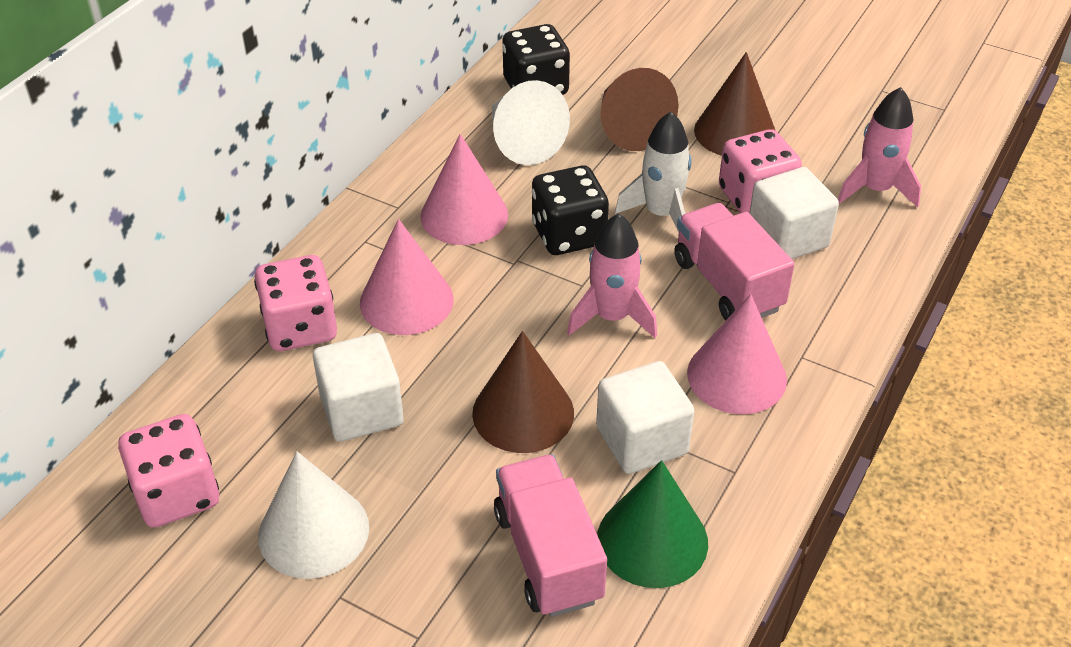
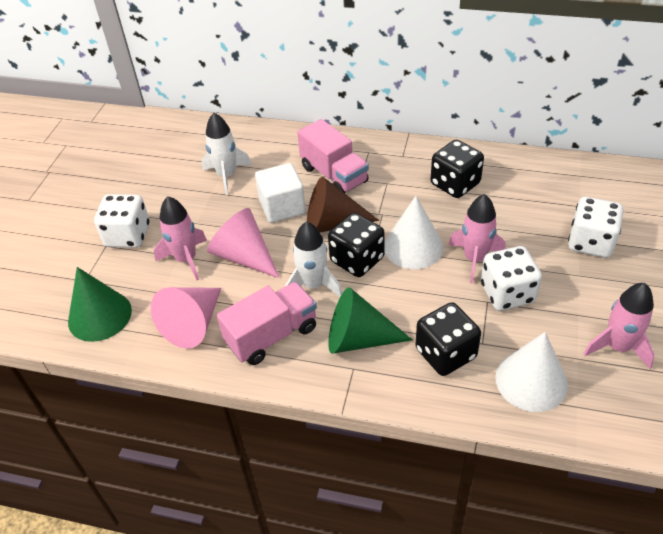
black dice: [502,24,570,95] [532,166,609,255] = 2 -> [328,213,385,277] [416,302,481,376] [430,140,484,198] = 3
brown cone: [472,331,574,453] [600,68,679,151] [694,52,776,156] = 3 -> [307,177,379,233] = 1
green cone: [597,460,708,588] = 1 -> [68,267,132,342] [328,287,412,354] = 2
pink cone: [360,219,454,335] [420,134,508,245] [687,294,787,414] = 3 -> [151,287,221,348] [207,208,279,278] = 2
pink dice: [118,414,219,528] [254,255,337,351] [719,129,802,213] = 3 -> none = 0
pink rocket: [567,213,657,338] [838,87,921,207] = 2 -> [154,196,207,280] [449,194,505,284] [584,283,655,369] = 3
white cube: [313,333,404,442] [596,361,695,474] [749,167,839,259] = 3 -> [255,163,306,223] = 1
white dice: none = 0 -> [94,194,150,248] [481,246,542,311] [568,197,624,258] = 3
white rocket: [615,112,691,233] = 1 -> [202,113,252,195] [284,222,342,297] = 2

